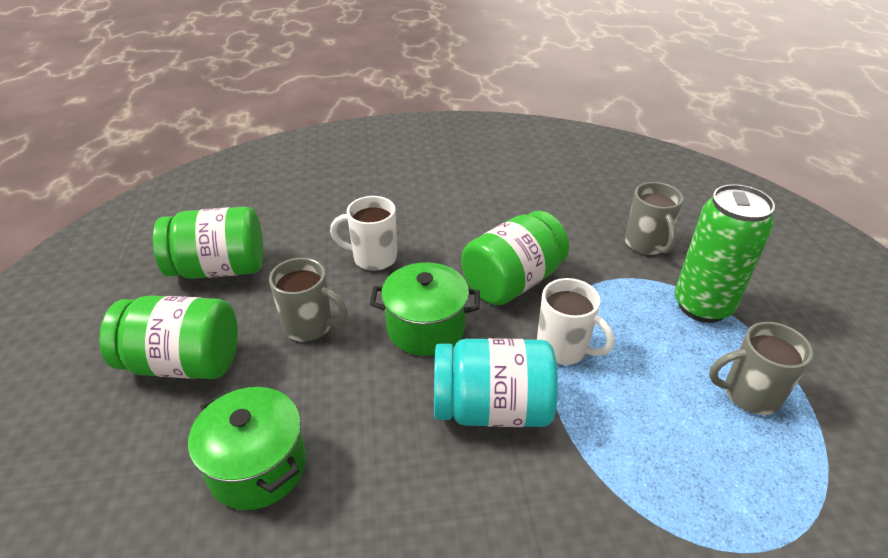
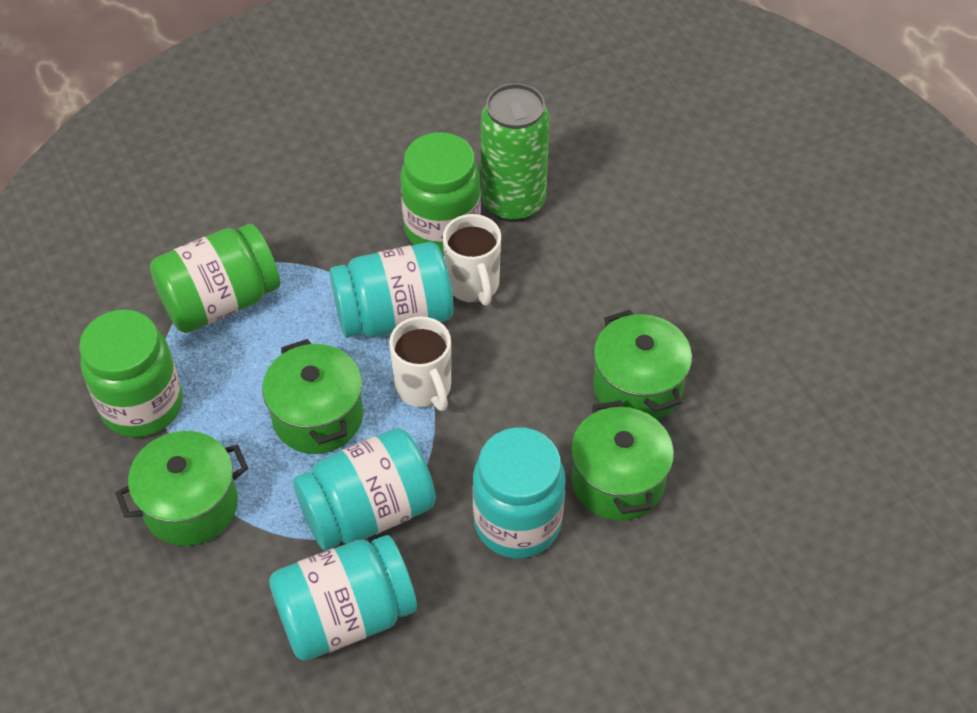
green pot: [188,387,306,510] [370,262,480,356] = 2 -> [115,431,248,546] [262,339,363,454] [571,401,674,521] [593,310,692,420] = 4
grey mug: [269,258,348,341] [625,182,684,255] [709,322,814,415] = 3 -> none = 0
turquoise jar: [434,338,558,427] = 1 -> [269,535,417,661] [293,428,436,550] [330,242,453,338] [472,428,566,559] = 4

